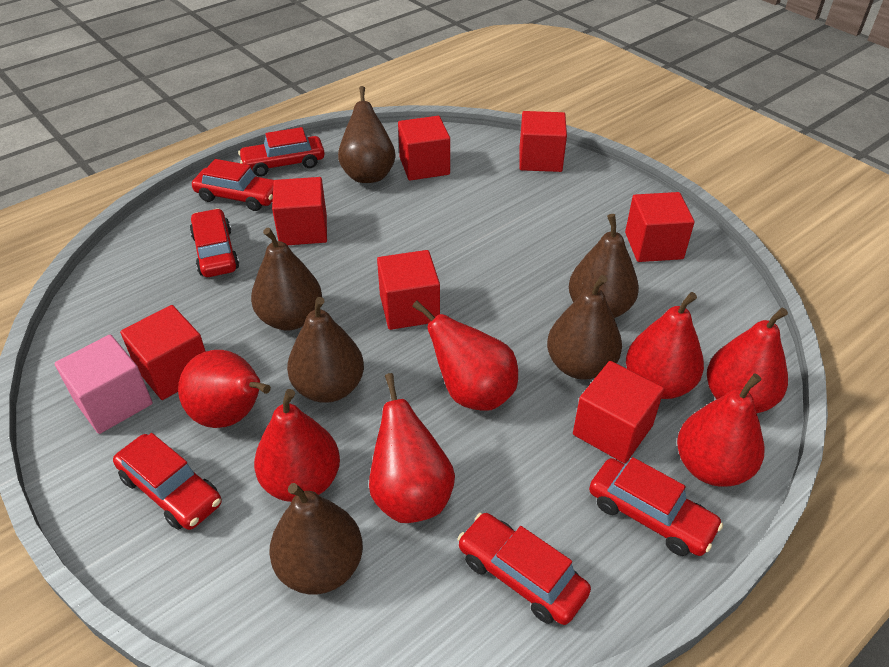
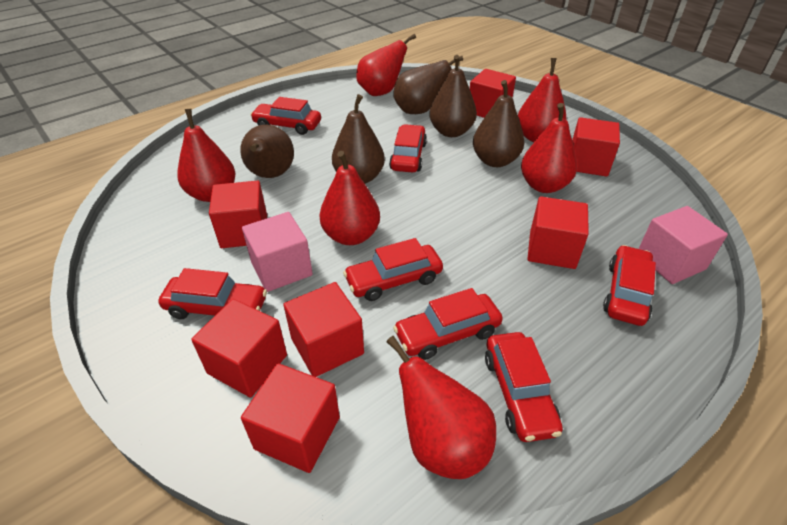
brown pear: [251,228,322,331] [269,483,363,594] [287,297,364,403] [338,86,396,183] [547,275,622,380] [569,214,639,318] = 6 -> [240,125,294,178] [332,94,385,184] [393,56,463,114] [429,55,477,137] [473,80,524,167] = 5
pink cube: [54,335,153,434] = 1 -> [242,212,313,292] [639,206,728,284] = 2
red car: [113,433,222,530] [190,208,239,277] [192,159,274,211] [238,127,325,177] [457,513,591,625] [589,457,723,556] = 6 -> [158,268,267,319] [250,97,321,135] [343,238,443,301] [389,124,427,173] [393,288,503,360] [485,332,563,442] [603,245,656,326] = 7
red pear: [178,350,271,428] [254,389,340,502] [369,373,455,523] [412,301,518,411] [626,292,704,399] [677,373,765,487] [707,308,788,413] = 7 -> [177,109,236,202] [319,151,380,245] [356,34,416,96] [386,336,496,479] [518,58,567,142] [521,103,577,193] = 6

